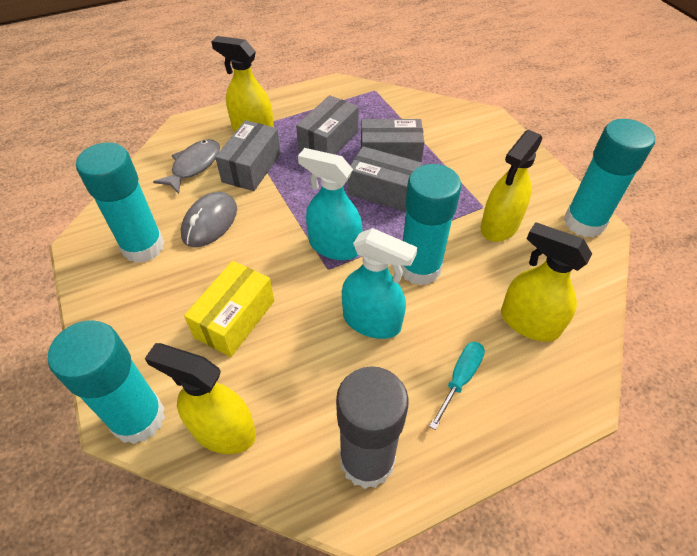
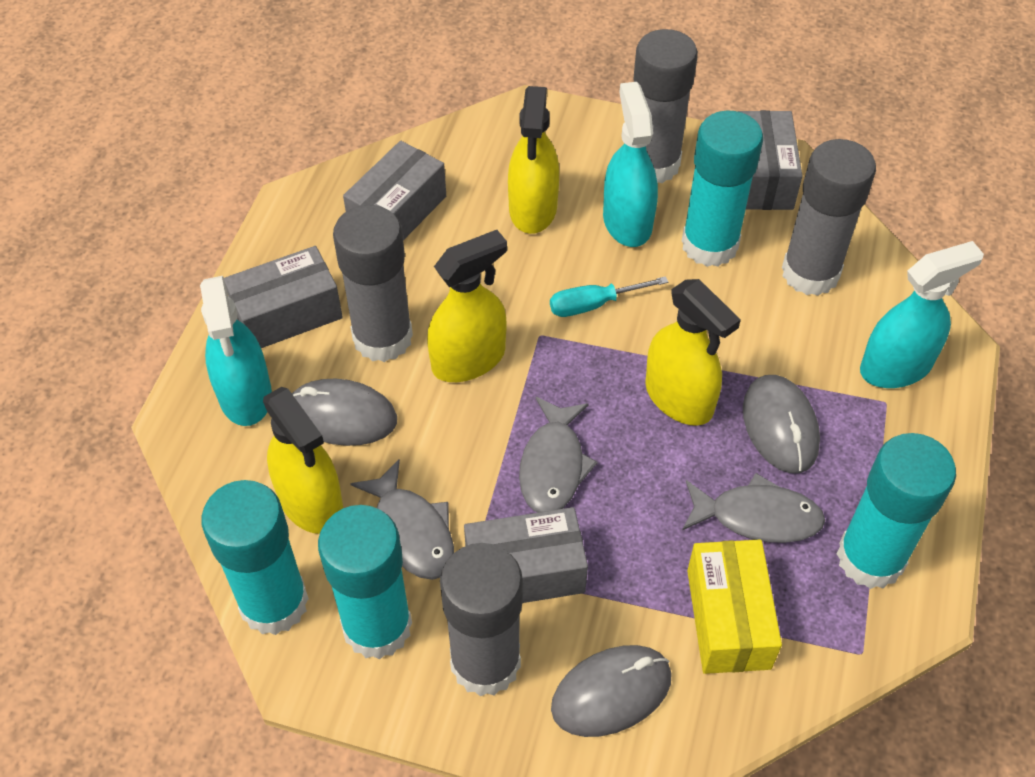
grey fish: [153,139,220,194] = 1 -> [350,459,454,580] [519,397,598,513] [682,473,825,543] = 3
grey glue stick: [336,366,409,489] = 1 -> [333,205,413,362] [440,543,523,696] [633,29,698,183] [782,139,876,296] = 4
grey mouse: [181,192,237,247] = 1 -> [292,379,397,446] [551,645,672,737] [743,375,820,473] = 3
turquoise spray bottle: [298,148,363,260] [342,228,417,339] = 2 -> [200,276,272,426] [603,82,658,247] [860,241,984,388] = 3

